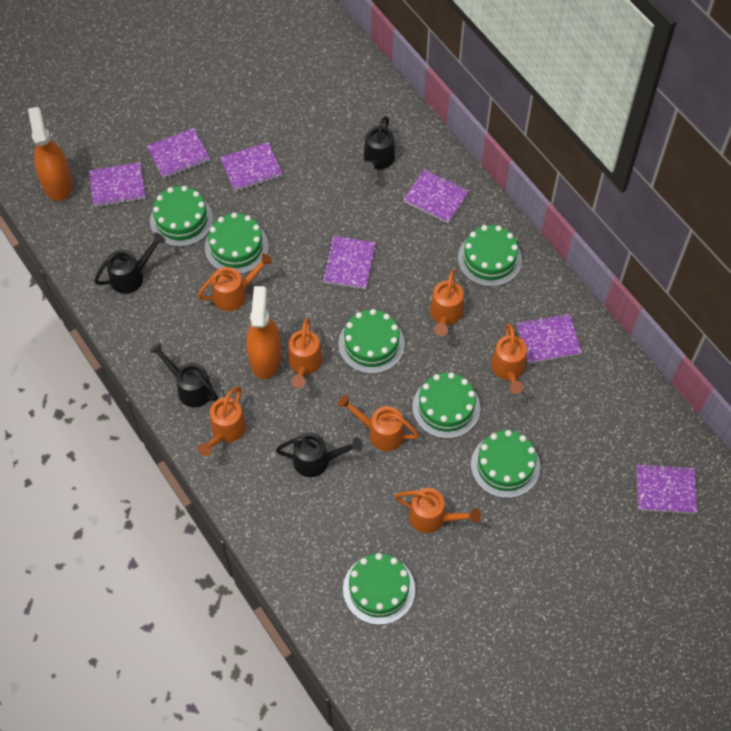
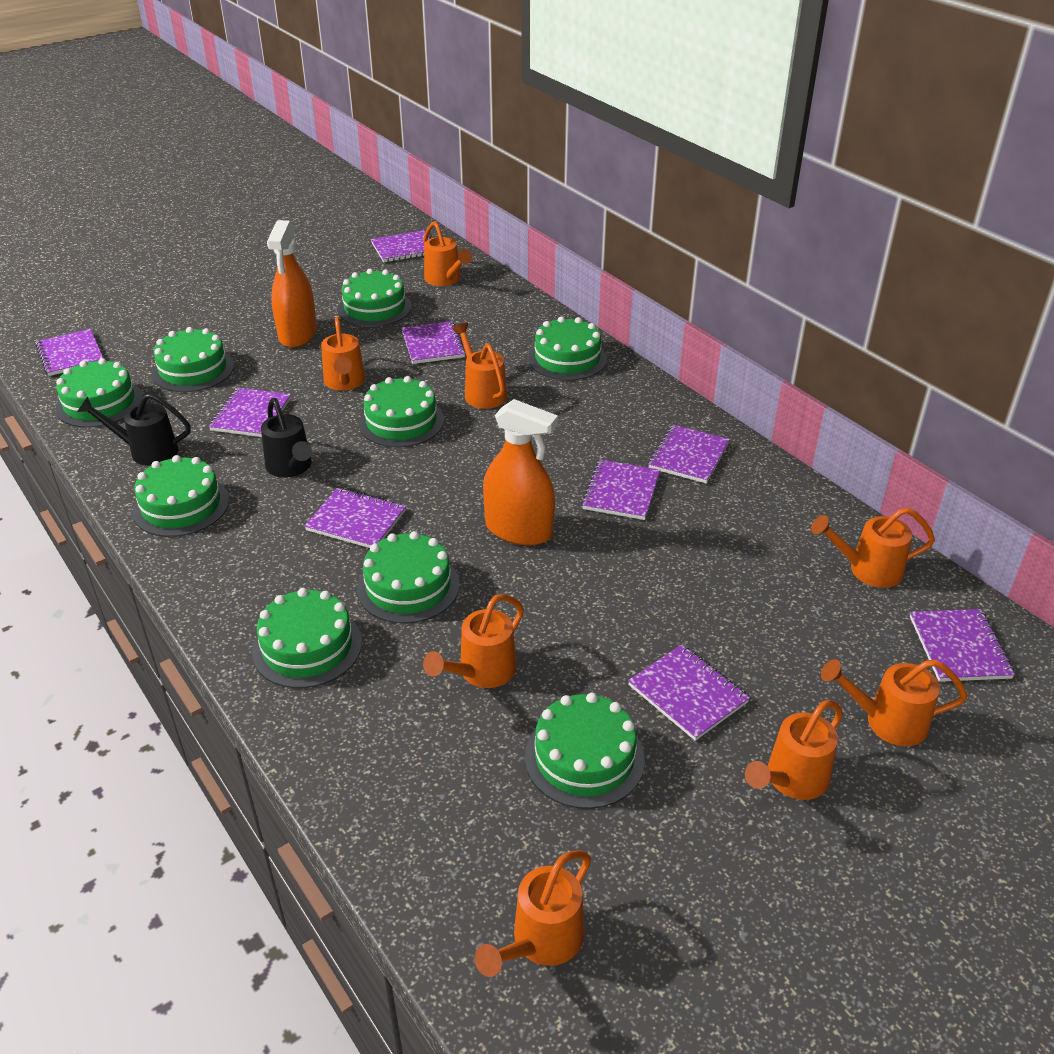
black watering can: [94,233,165,294] [150,343,218,408] [276,432,363,477] [362,116,395,174] = 4 -> [77,393,191,466] [261,398,312,477] = 2
green cake: [150,186,213,247] [205,212,269,274] [339,309,405,374] [343,553,415,625] [413,372,480,439] [458,225,522,287] [471,430,540,498] = 7 -> [56,358,143,428] [132,455,229,537] [152,327,234,392] [252,588,362,688] [338,269,412,327] [357,531,460,623] [359,376,444,447] [525,693,645,809] [528,317,607,380] = 9
orange watering can: [197,253,273,311] [198,386,246,456] [288,318,322,388] [338,395,419,451] [395,488,481,533] [430,269,464,336] [491,323,527,394] = 7 -> [321,317,365,391] [423,221,472,286] [423,594,524,688] [453,323,507,409] [474,850,591,977] [745,700,843,800] [811,507,935,588] [821,659,967,746] = 8
purple notebook: [89,162,146,207] [147,128,210,179] [220,142,283,192] [322,236,376,289] [403,169,469,223] [517,313,582,364] [637,464,697,514] = 7 -> [36,329,103,376] [209,388,291,437] [304,488,406,548] [371,230,430,262] [402,321,466,364] [581,459,660,520] [628,644,750,741] [648,425,730,484] [910,609,1015,682] = 9

